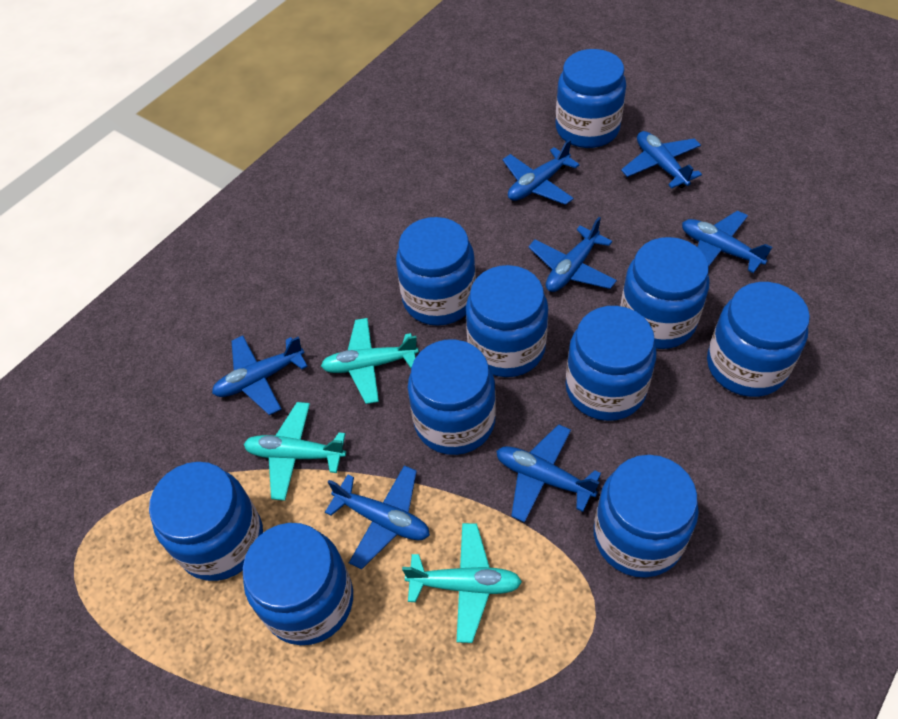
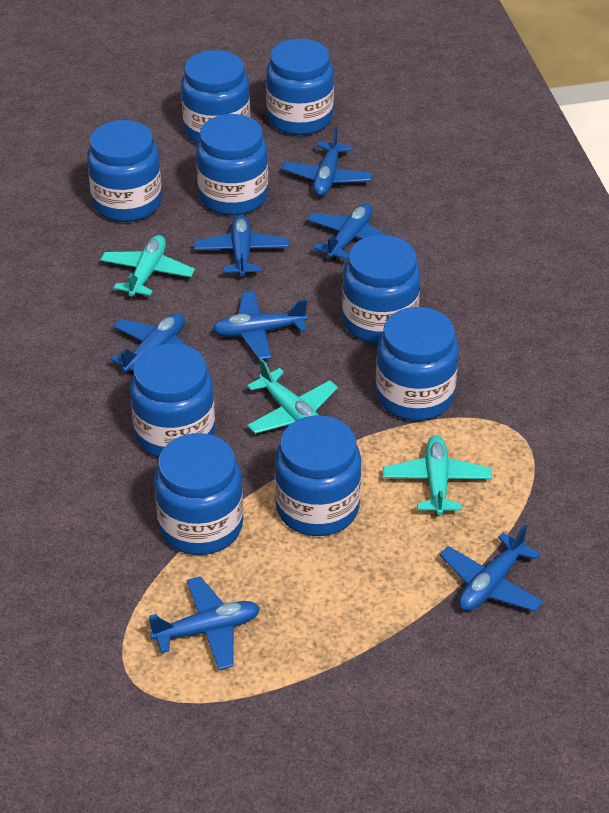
blue jar: [149,462,263,581] [243,523,353,645] [396,217,476,326] [408,339,496,455] [466,265,548,377] [556,49,626,148] [566,306,657,421] [594,455,699,578] [621,237,709,349] [707,282,810,397] = 10 -> [87,120,162,222] [130,343,215,457] [154,433,243,555] [181,50,250,143] [196,114,268,215] [266,39,334,135] [275,415,361,536] [342,235,420,344] [376,307,459,421] = 9

